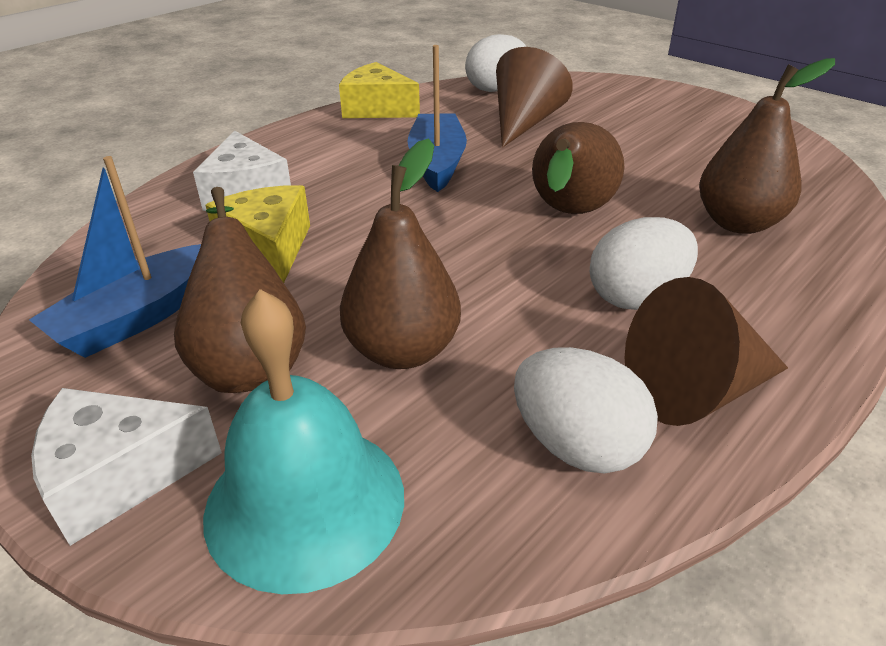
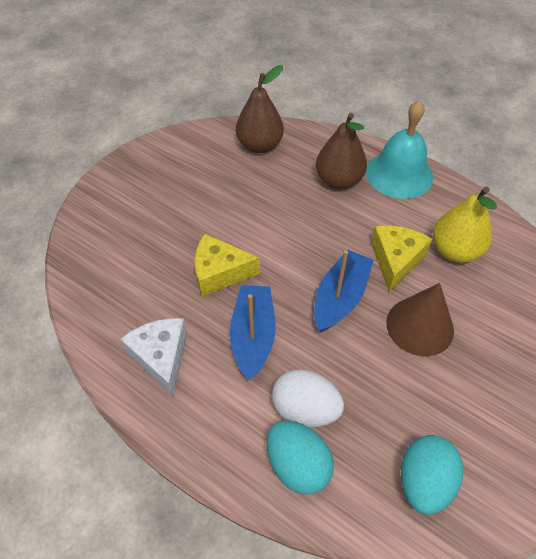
brown cone: [496,47,573,148] [625,277,788,426] = 2 -> [386,283,454,356] = 1
brown pear: [174,187,306,393] [340,138,461,369] [532,122,624,214] [699,58,835,234] = 4 -> [236,65,284,153] [316,113,367,189] = 2
turquoise egg: none = 0 -> [267,420,334,495] [401,435,463,515] = 2
white cheese: [31,388,222,546] [193,131,291,211] = 2 -> [120,318,188,396] = 1
white egg: [465,34,526,92] [514,347,658,473] [590,217,698,310] = 3 -> [272,369,344,427] = 1
yellow pear: none = 0 -> [433,187,497,263] = 1

